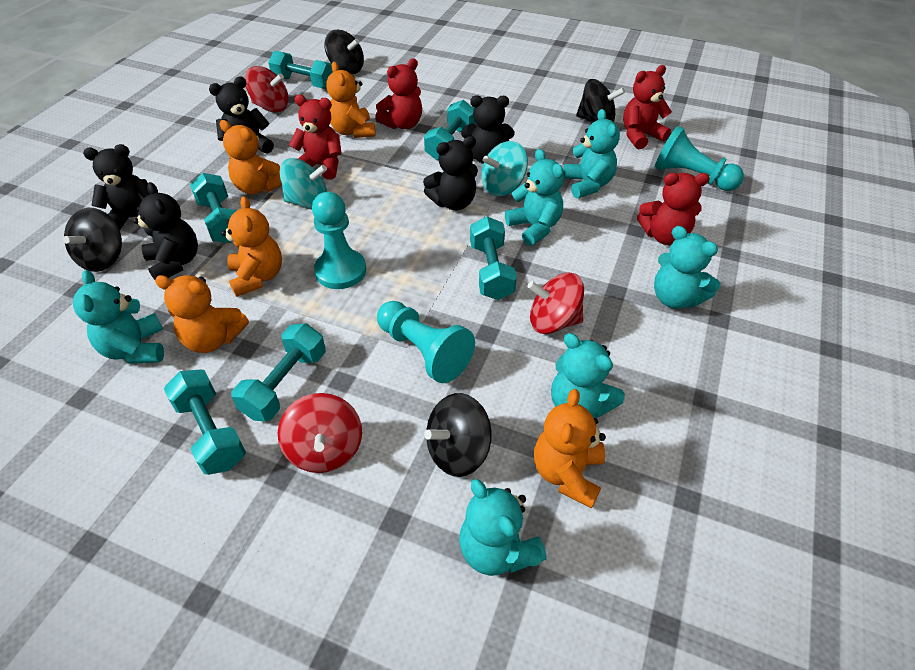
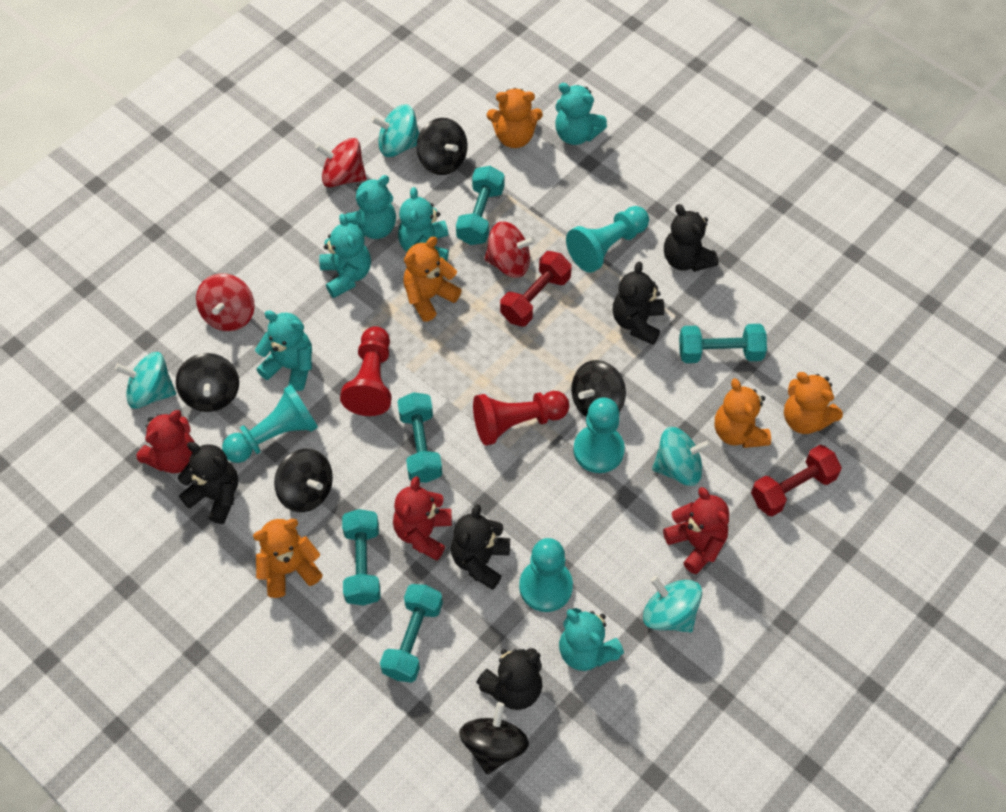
black spinning top: [63,208,122,272] [324,30,364,74] [424,393,492,477] [576,79,625,122] = 4 -> [176,353,239,412] [274,449,333,512] [416,118,468,175] [459,702,529,774] [571,360,626,417] = 5
red dumbbell: none = 0 -> [500,251,572,327] [751,445,842,516] = 2
red pawn: none = 0 -> [340,326,391,416] [473,391,569,446] = 2
red teddy bear: [289,95,342,180] [375,59,422,129] [623,65,672,149] [637,173,710,245] = 4 -> [137,410,195,473] [393,476,452,560] [663,487,729,574] = 3
turquoise dumbbell: [164,369,246,475] [190,173,237,243] [231,323,326,422] [268,51,333,89] [424,100,476,161] [470,216,517,300] = 6 -> [342,509,381,606] [380,584,443,683] [398,392,442,483] [456,166,504,245] [679,324,767,363] = 5
turquoise pawn: [312,192,366,289] [377,301,475,383] [655,126,744,191] = 3 -> [222,385,318,463] [519,538,573,612] [566,206,649,273] [573,397,625,473] = 4
turquoise spinning top: [280,158,327,210] [481,141,528,196] = 2 -> [115,352,176,409] [371,104,420,157] [643,576,702,633] [652,427,712,486] = 4

